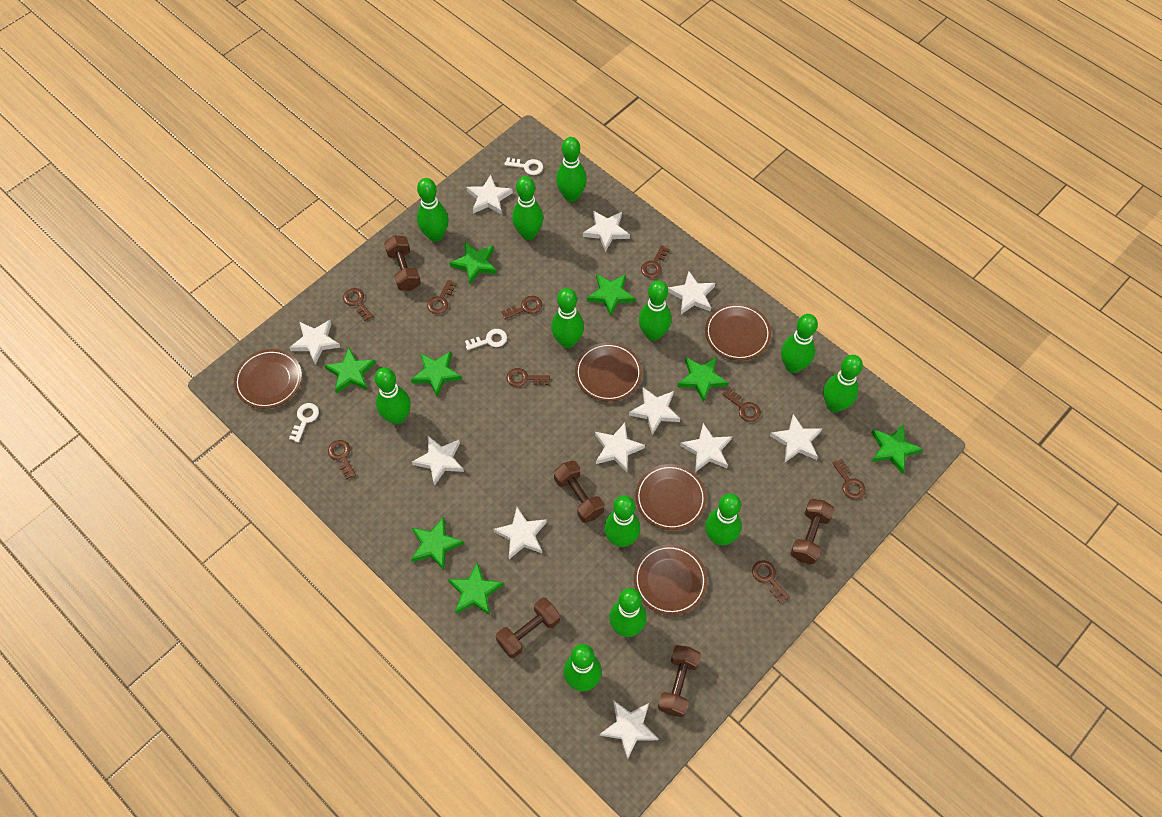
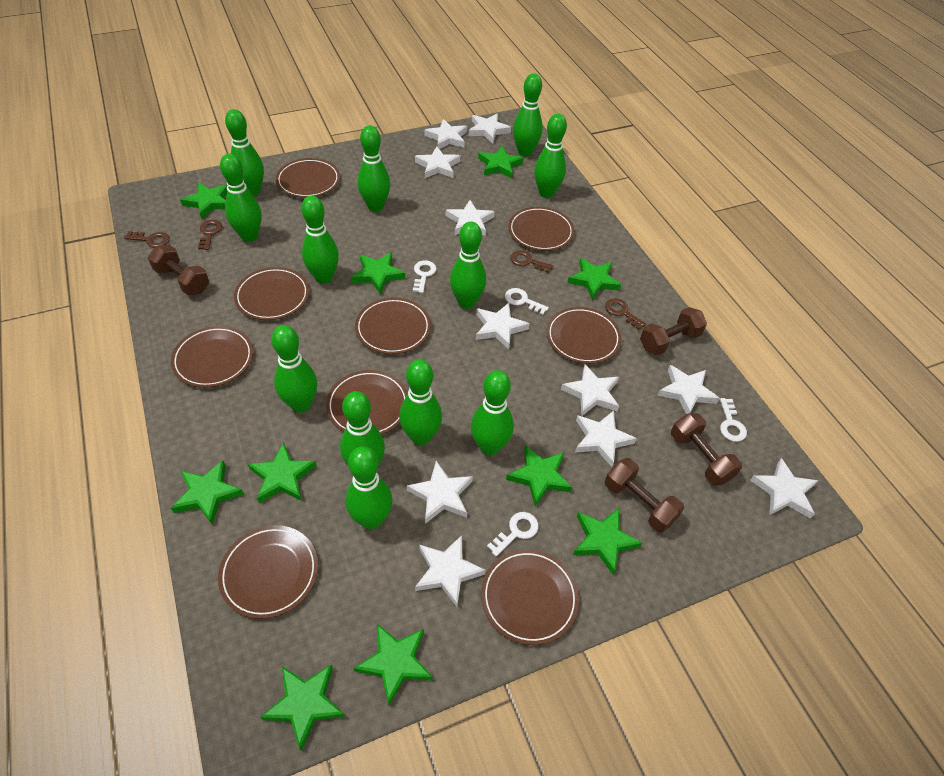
brown dumbbell: [384,235,421,291] [496,598,560,658] [554,460,604,523] [658,645,701,717] [790,499,835,564] = 5 -> [148,245,209,295] [605,458,684,532] [640,307,707,355] [671,413,742,486] = 4
brown key: [328,440,356,480] [343,288,374,321] [427,280,457,314] [501,296,542,320] [506,368,550,387] [641,245,670,278] [722,388,761,422] [752,560,789,603] [832,459,866,499] = 9 -> [124,231,170,248] [198,220,222,250] [510,250,553,273] [605,298,646,330] = 4
brown plate: [234,349,302,409] [575,342,642,402] [634,544,707,615] [635,464,707,530] [705,303,771,361] = 5 -> [171,326,253,388] [218,525,318,619] [234,267,309,320] [276,158,340,198] [326,370,408,435] [355,297,431,354] [481,549,579,645] [508,207,574,251] [546,307,622,364] = 9
green star: [324,347,376,394] [411,351,462,397] [411,517,464,570] [448,562,503,615] [450,242,497,284] [587,274,635,316] [677,357,729,403] [871,424,923,474] = 8 -> [171,460,244,525] [180,182,228,219] [248,442,317,503] [260,664,345,751] [351,252,405,294] [354,624,433,705] [478,146,524,179] [506,445,573,506] [567,258,621,300] [573,508,642,575] = 10
white key: [289,403,319,442] [465,329,507,350] [504,157,543,175] = 3 -> [413,260,437,293] [487,512,539,557] [505,288,549,315] [720,398,747,442] = 4

